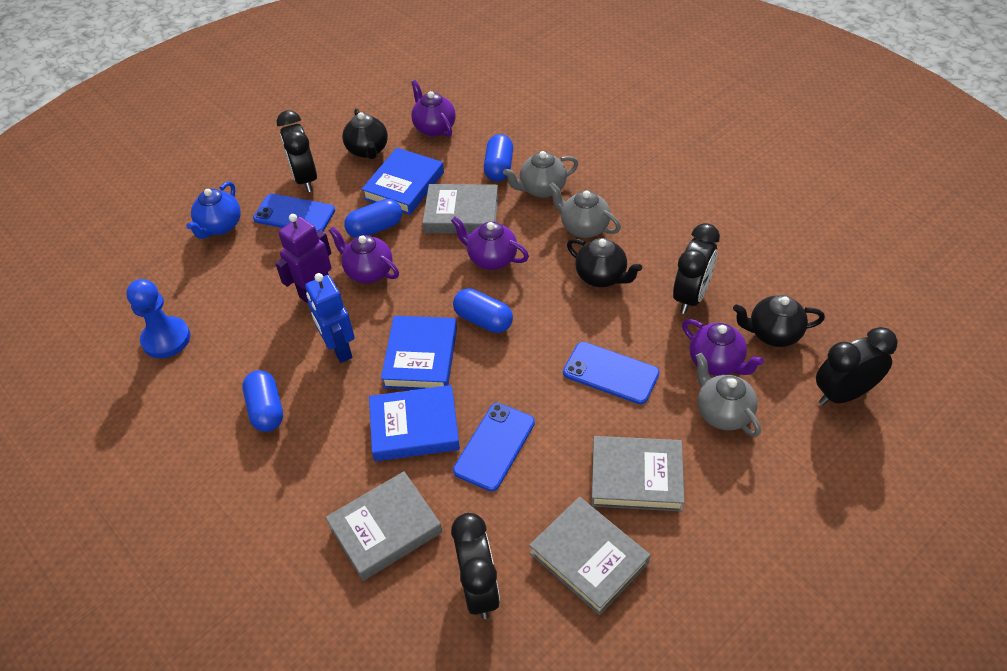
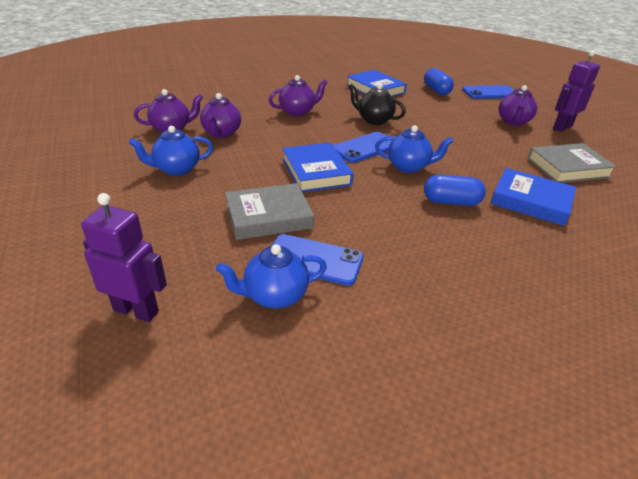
black clock: [277,110,317,192] [451,513,500,619] [673,223,720,314] [816,327,898,405] = 4 -> none = 0
black teapot: [342,109,388,159] [567,238,642,287] [733,295,825,347] = 3 -> [349,84,406,125] = 1
blue capsule: [242,370,283,432] [344,199,402,238] [453,288,513,333] [484,134,513,181] = 4 -> [424,68,454,95] [424,174,486,206] = 2
blue pawn: [126,279,190,358] = 1 -> none = 0
blue robot: [305,273,355,363] = 1 -> none = 0
blue teapot: [186,181,241,239] = 1 -> [129,126,213,176] [216,244,327,309] [375,125,454,173] = 3
grey book: [325,471,442,581] [422,184,498,234] [529,497,650,615] [591,436,684,512] = 4 -> [225,183,314,240] [527,143,617,183] = 2
grey teapot: [503,151,579,198] [549,182,621,238] [696,353,761,437] = 3 -> none = 0
purple robot: [275,214,332,303] = 1 -> [81,193,167,322] [553,50,600,132] = 2

